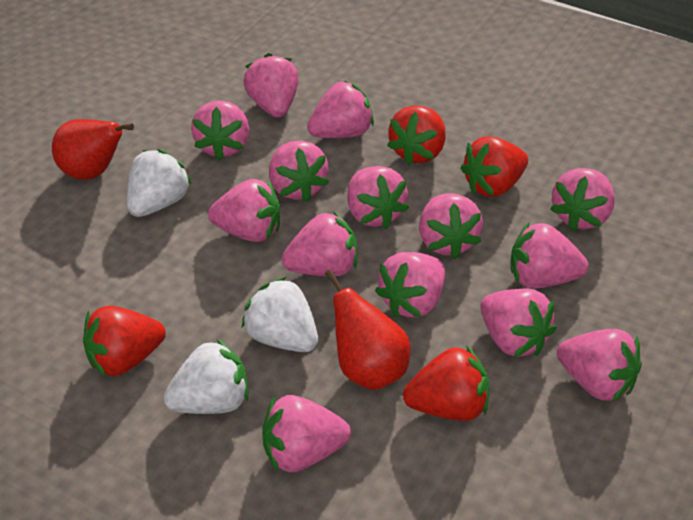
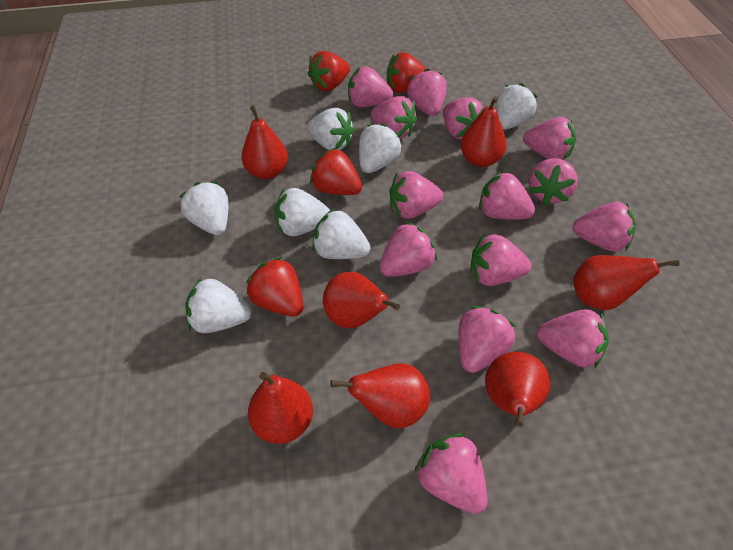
red pear: [52,119,134,180] [325,269,411,390] = 2 -> [241,106,288,179] [248,372,313,444] [323,272,400,328] [330,363,430,429] [461,96,507,167] [485,352,550,427] [573,255,679,310] = 7
white strawberry: [127,149,192,217] [164,339,249,414] [242,277,318,352] = 3 -> [179,182,228,235] [186,277,252,333] [275,188,330,236] [307,108,354,150] [312,209,371,259] [359,123,402,173] [496,83,538,130] = 7

